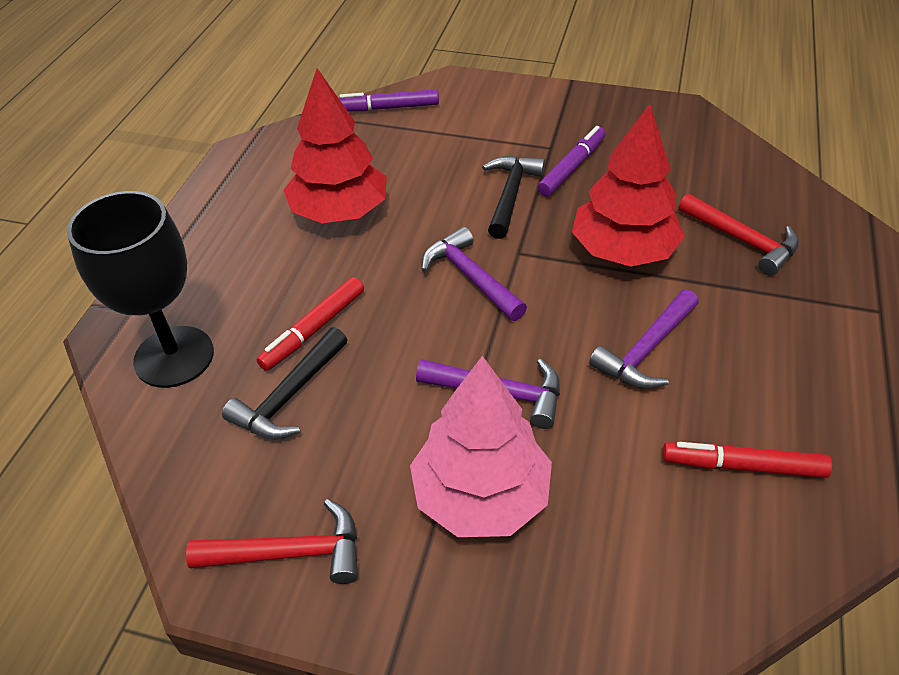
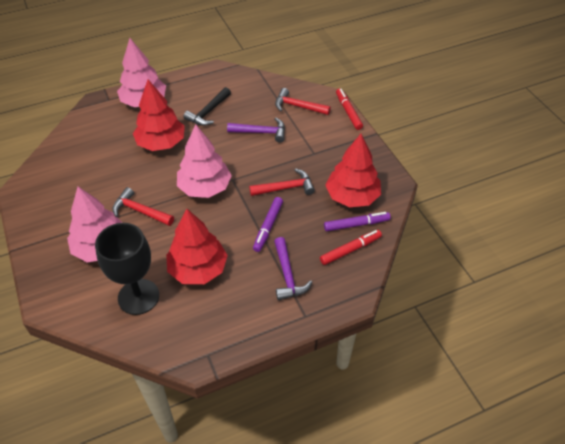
black hammer: [222,327,348,440] [482,156,545,239] = 2 -> [183,87,231,126] = 1
pink tree: [410,356,552,537] = 1 -> [67,186,122,262] [117,38,166,107] [177,124,232,198] = 3
purple hammer: [416,359,560,429] [422,227,527,321] [589,289,699,389] = 3 -> [227,118,285,143] [274,237,312,300] = 2
red hammer: [186,499,358,584] [678,193,799,276] = 2 -> [112,187,174,226] [249,168,315,196] [275,88,331,115] = 3
red tree: [283,68,387,223] [572,104,685,267] = 2 -> [133,79,185,151] [166,209,228,284] [325,134,381,207] = 3

